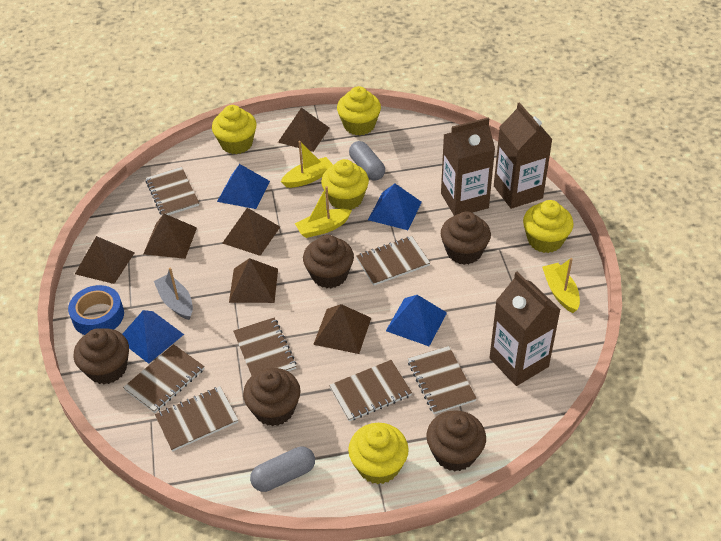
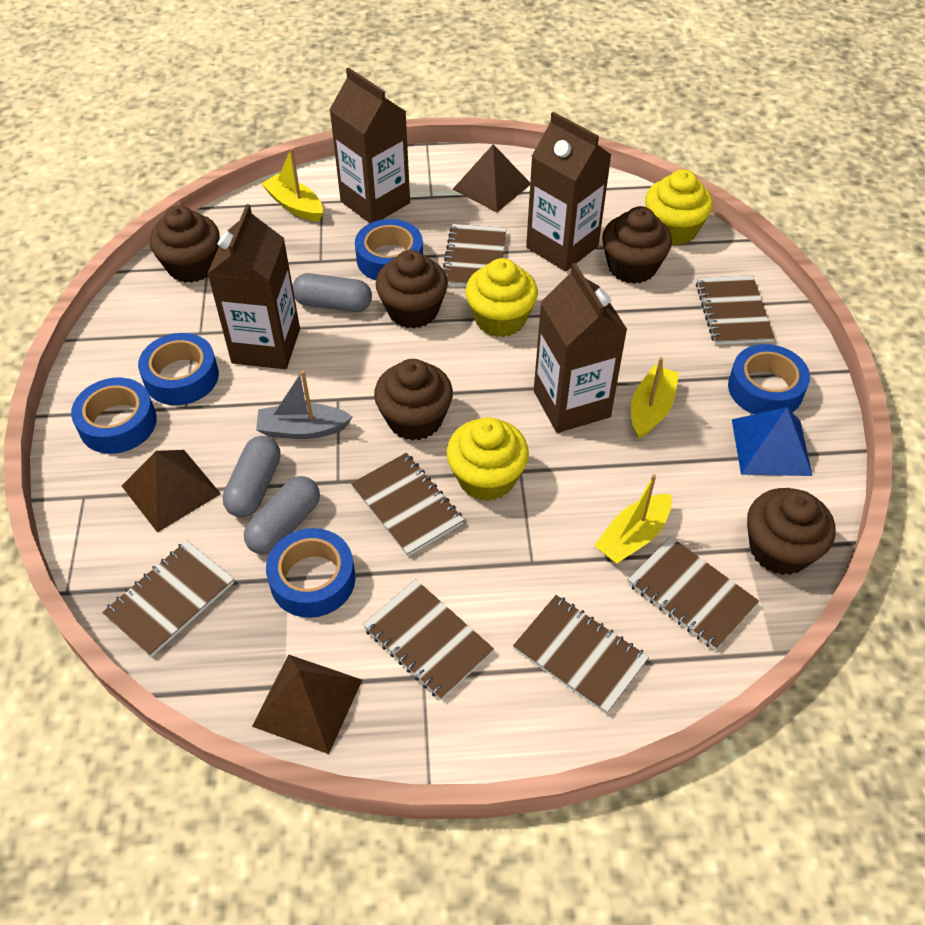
blue pyramid: [123,310,184,364] [217,164,270,209] [368,184,422,230] [386,295,447,346] = 4 -> [732,407,813,476] = 1
blue tape: [68,285,124,335] = 1 -> [71,378,157,454] [138,333,219,405] [266,528,355,618] [355,219,423,280] [728,344,810,414] = 5
brown carton: [441,117,495,216] [489,272,561,386] [494,102,553,209] = 3 -> [207,204,300,369] [329,67,410,223] [526,112,612,271] [534,263,627,433] = 4
brown pyramid: [75,236,135,284] [143,214,197,259] [222,208,280,256] [229,258,278,303] [278,107,329,152] [313,304,371,354] = 6 -> [122,450,221,533] [252,654,362,754] [453,144,530,212] = 3
grey capsule: [250,446,315,492] [349,141,385,181] = 2 -> [223,436,281,518] [244,476,320,554] [292,273,372,312] = 3
yellow cupcake: [212,105,257,154] [321,159,369,210] [337,86,381,135] [348,423,409,484] [523,200,574,253] = 5 -> [446,417,529,501] [465,258,538,337] [645,169,713,246] = 3

